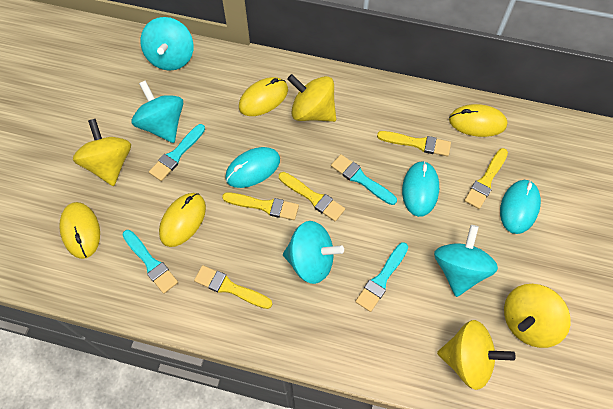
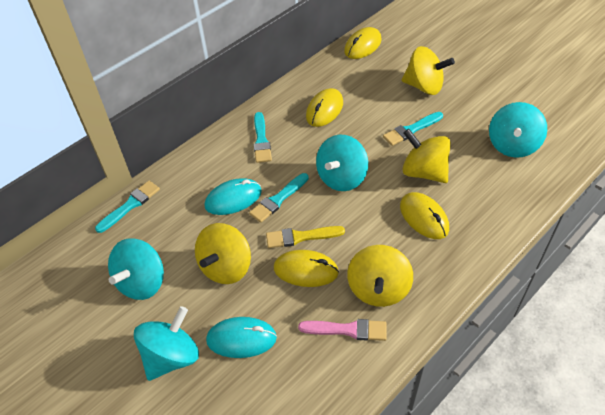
pink brush: none = 0 -> [298,319,387,341] = 1
turquoise mouse: [225,147,280,188] [402,161,439,217] [500,180,541,234] = 3 -> [205,178,262,215] [206,317,277,358] = 2
yellow brush: [194,265,272,309] [222,192,299,220] [279,172,345,222] [377,131,451,156] [464,148,508,209] = 5 -> [266,226,345,248] = 1

